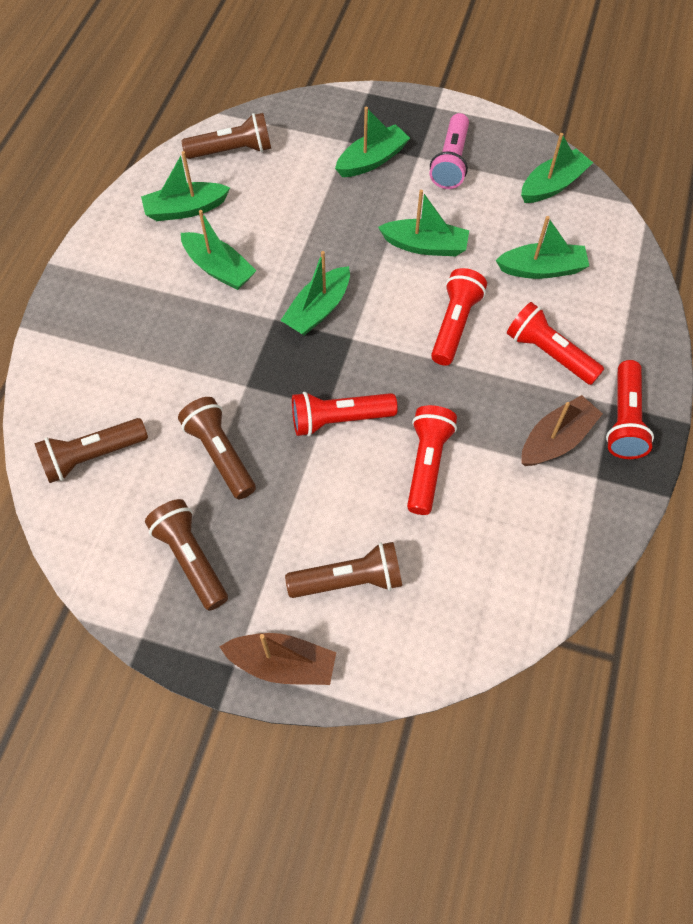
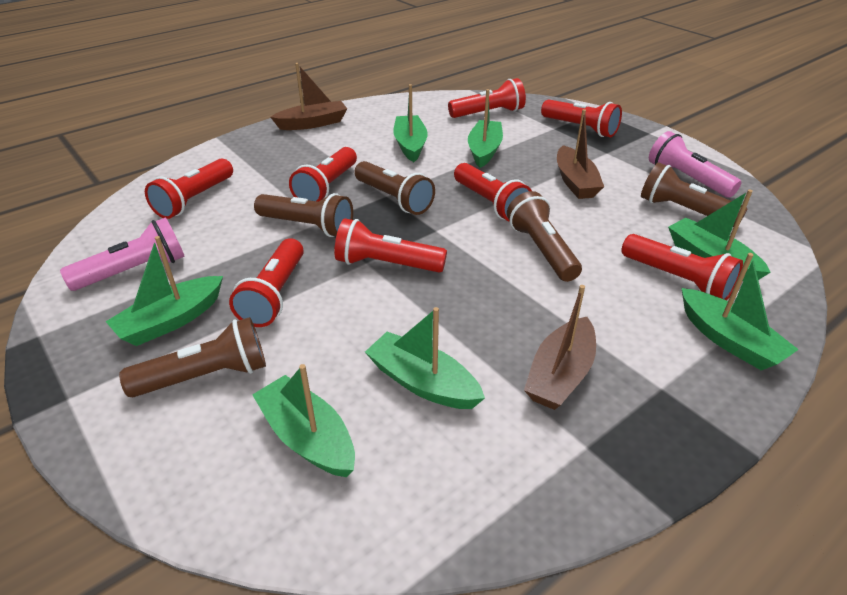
brown boat: [219,633,336,685] [521,395,603,466] = 2 -> [270,63,347,130] [524,285,596,410] [557,109,604,199] = 3
pink flashlight: [430,113,469,189] = 1 -> [60,217,185,291] [649,131,742,198] = 2
red flashlight: [292,392,398,436] [407,405,457,515] [431,268,487,366] [507,302,604,385] [606,360,654,459] = 5 -> [145,158,233,219] [229,238,304,327] [289,147,357,202] [334,218,447,273] [448,78,526,118] [454,163,532,222] [541,99,622,137] [621,234,743,301] = 8

